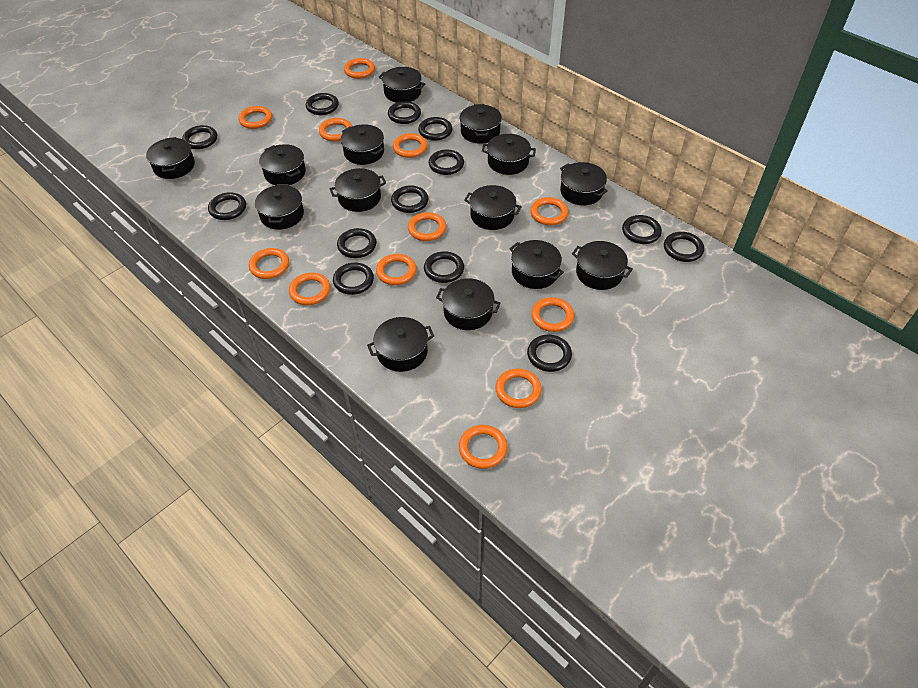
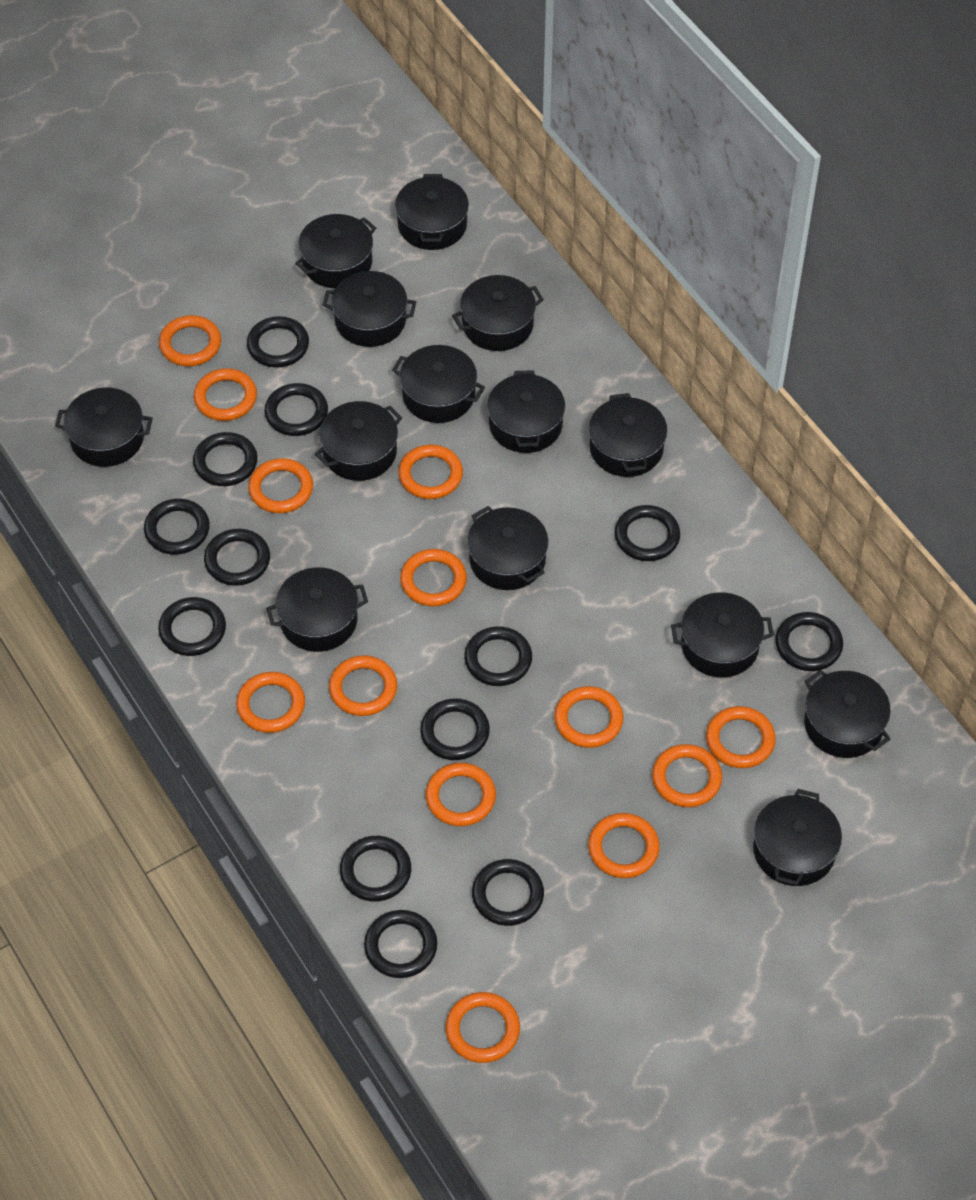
orange ring: [238,106,272,129] [249,248,289,279] [289,273,330,305] [319,118,352,141] [344,58,375,79] [376,254,417,285] [393,133,428,158] [408,212,446,241] [459,425,508,469] [495,368,542,408] [530,197,568,225] [531,297,574,332] = 12 -> [159,315,221,366] [194,368,257,421] [236,672,305,733] [248,458,313,513] [329,655,397,716] [398,445,463,499] [400,549,467,606] [426,763,496,826] [445,992,520,1063] [554,686,623,748] [588,813,660,878] [652,744,722,807] [706,706,776,768] = 13

